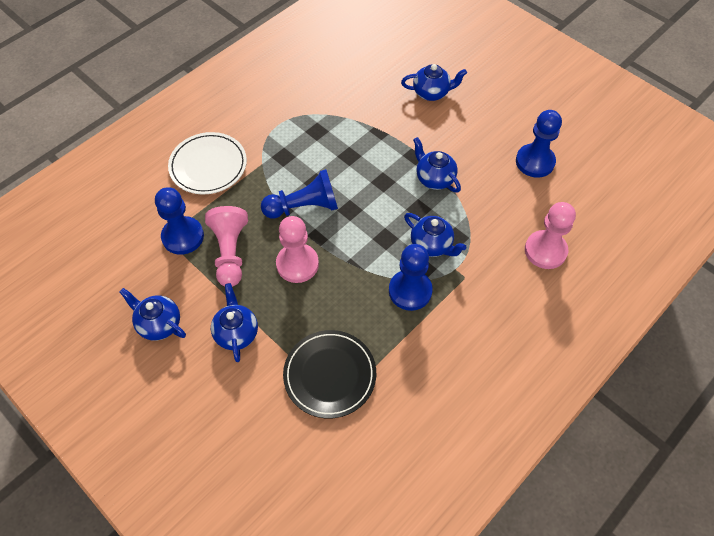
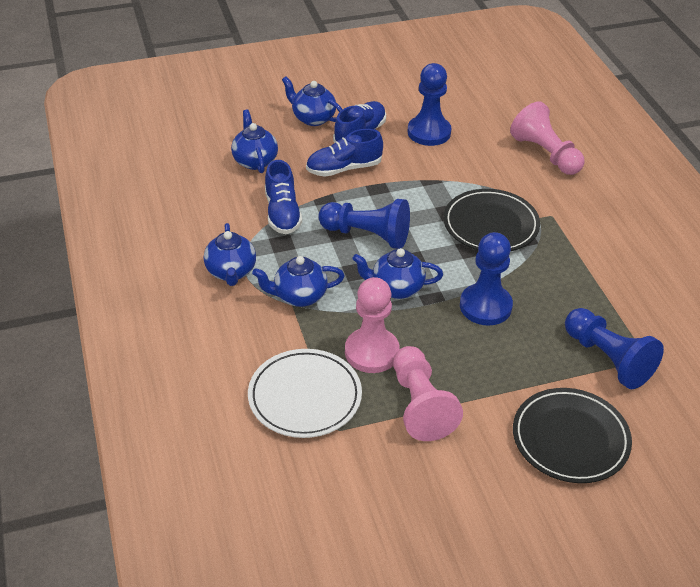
black plate: [283,330,376,418] = 1 -> [443,189,540,251] [513,388,632,483] = 2
blue shoe: none = 0 -> [265,160,302,234] [306,129,383,177] [333,101,386,143] = 3

